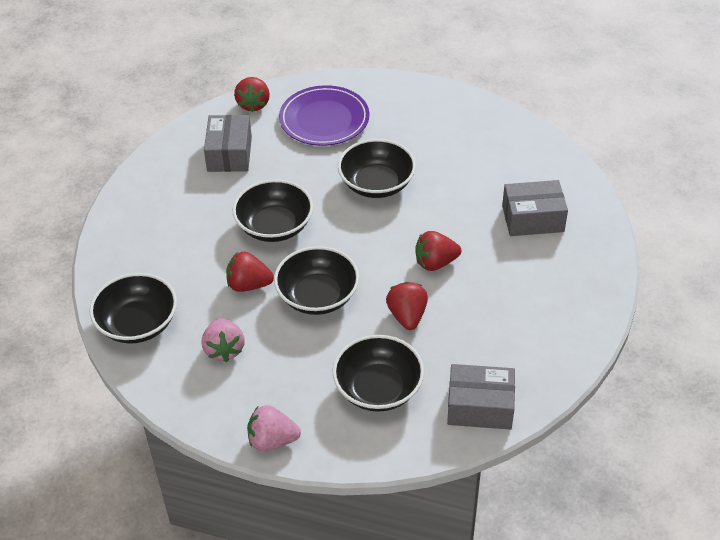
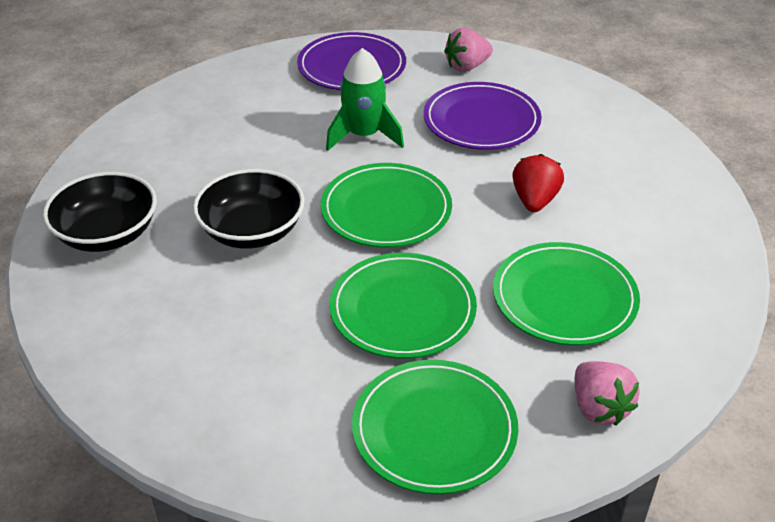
black bowl: [89,273,177,344] [233,179,313,242] [274,246,359,315] [332,335,424,412] [338,139,416,198] = 5 -> [43,172,157,252] [193,169,305,249] = 2
green plate: none = 0 -> [321,163,452,248] [329,253,477,359] [352,360,518,495] [493,242,640,346] = 4
green rocket: none = 0 -> [326,48,404,151] = 1
grey box: [204,115,252,172] [447,364,515,430] [502,180,568,236] = 3 -> none = 0
purple plate: [279,85,369,146] = 1 -> [297,32,406,90] [424,82,541,150] = 2
red strawberry: [226,252,274,292] [234,77,270,112] [386,282,428,330] [415,231,461,271] = 4 -> [512,154,564,212] = 1

